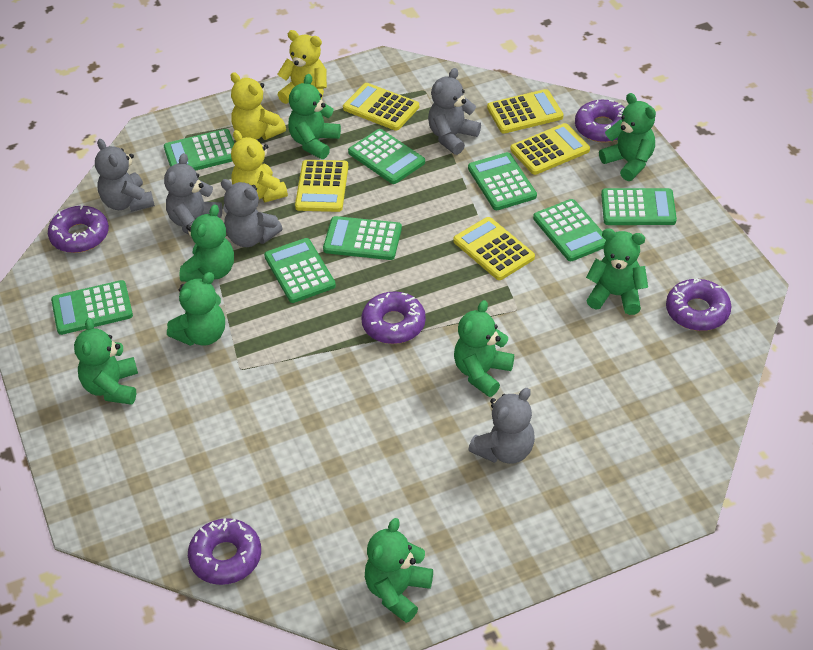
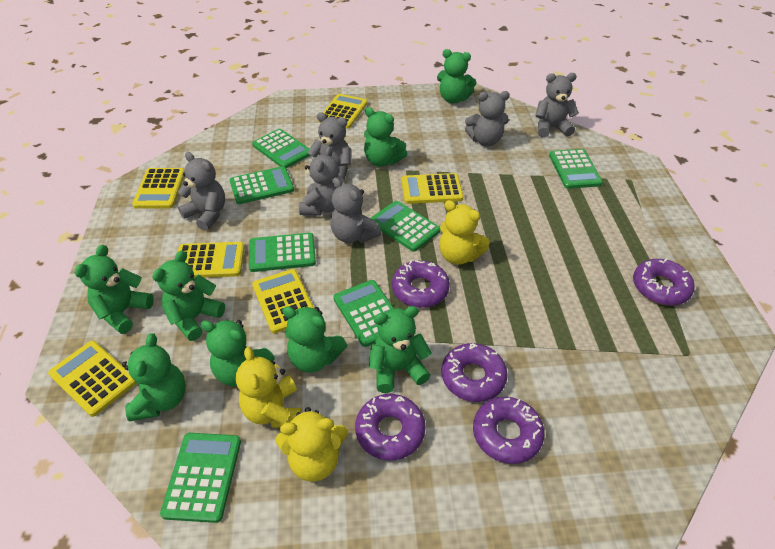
green calculator: [51,280,133,335] [164,129,234,171] [264,238,336,303] [323,216,402,260] [348,129,425,184] [468,152,537,210] [533,199,606,261] [601,188,677,225] = 8 -> [160,433,241,523] [230,166,294,204] [249,233,316,272] [252,129,311,168] [333,280,394,347] [371,201,440,252] [549,149,603,189] = 7
grey teddy bear: [95,139,155,212] [164,153,222,234] [221,179,283,247] [428,68,481,155] [468,388,535,464] = 5 -> [178,152,225,231] [299,146,339,216] [307,112,351,184] [330,178,381,243] [465,91,510,146] [535,73,579,138] = 6
yellow calculator: [295,160,348,212] [343,83,419,131] [453,217,535,280] [487,89,563,134] [510,123,590,175] = 5 -> [48,341,136,417] [132,168,185,209] [178,242,245,278] [252,269,314,334] [318,94,367,129] [401,173,464,204] = 6

